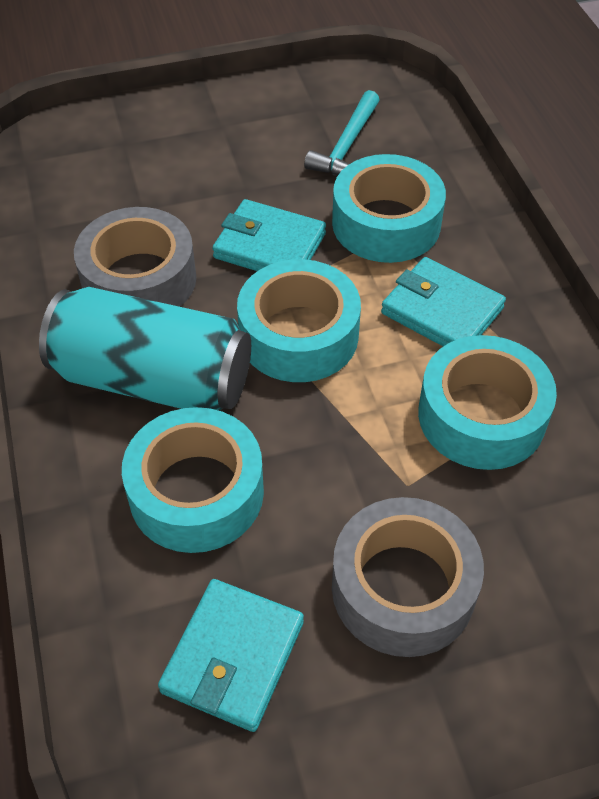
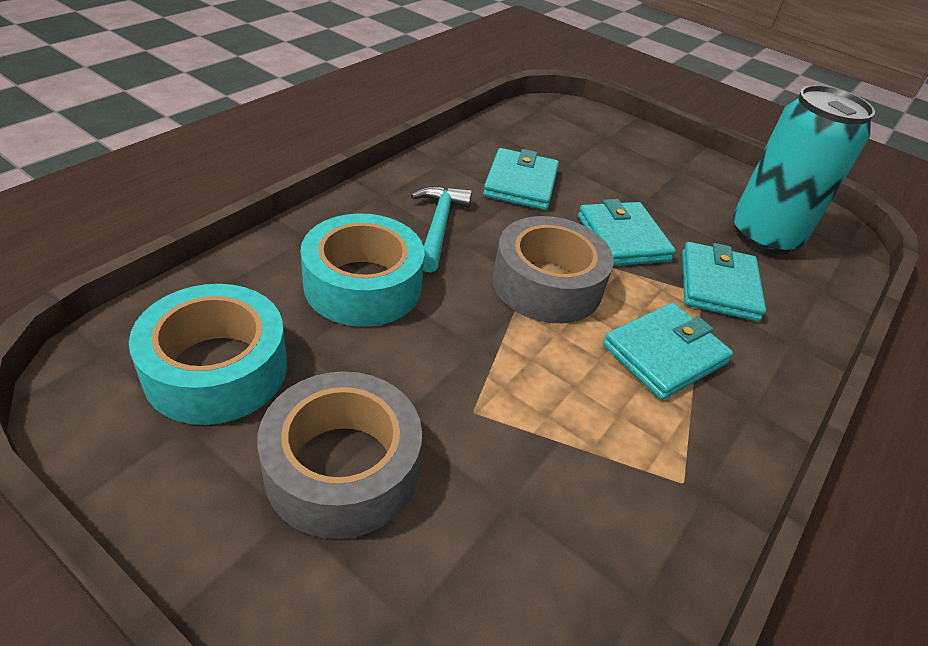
turquoise tape: [122,407,264,553] [237,259,361,382] [332,154,446,263] [418,335,557,470] = 4 -> [129,284,287,425] [301,213,425,327] = 2
turquoise wallet: [158,579,304,732] [212,199,326,271] [381,257,506,346] = 3 -> [483,148,559,210] [578,199,676,266] [603,303,733,400] [682,242,766,322] = 4

